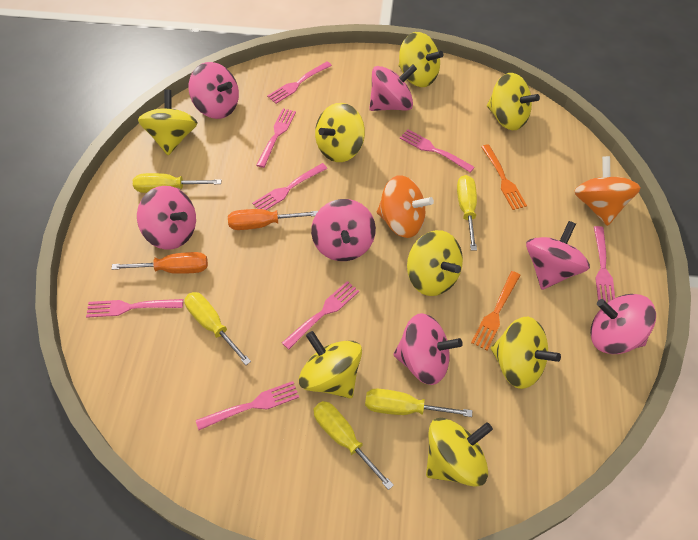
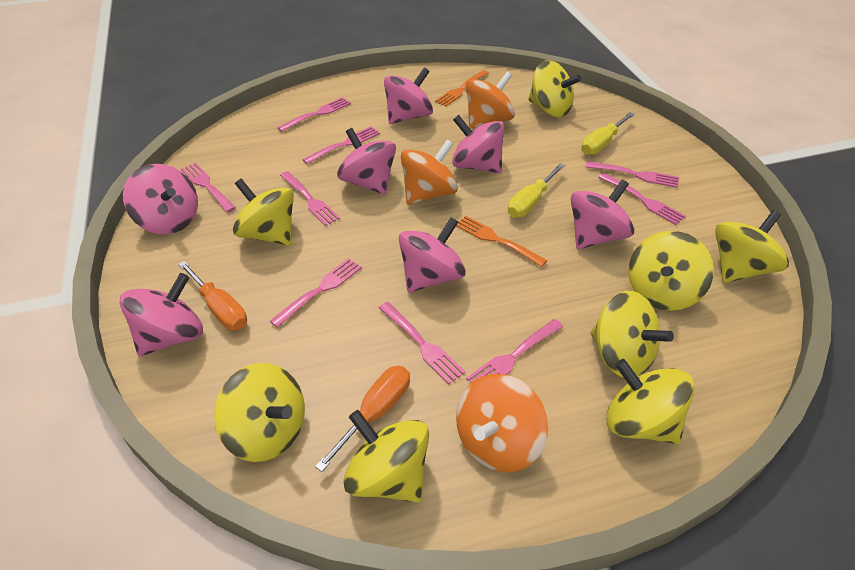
orange spinning top: [377,175,434,238] [574,156,640,226] = 2 -> [401,139,458,205] [456,374,548,472] [466,72,515,128] = 3
pink fork: [86,299,183,318] [196,381,299,430] [252,163,328,210] [256,108,296,168] [267,62,332,104] [282,281,359,349] [400,129,475,172] [594,226,615,302] = 8 -> [181,163,236,212] [270,258,362,328] [277,97,351,132] [280,171,340,226] [302,127,380,164] [379,302,465,384] [466,319,563,383] [586,161,679,188] [598,173,686,225] = 9
yellow screwdriver: [133,173,221,193] [185,292,251,365] [313,401,394,490] [365,389,472,417] [457,175,477,251] = 5 -> [508,163,565,218] [581,112,635,155] = 2

